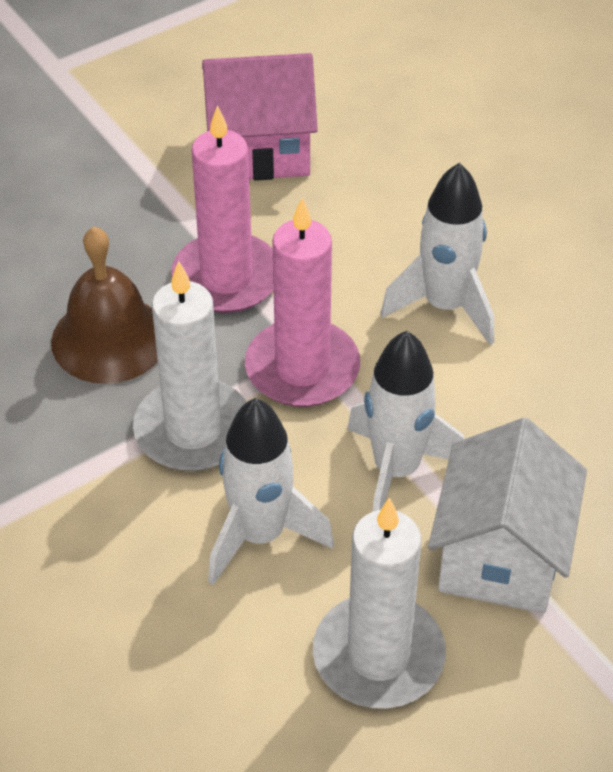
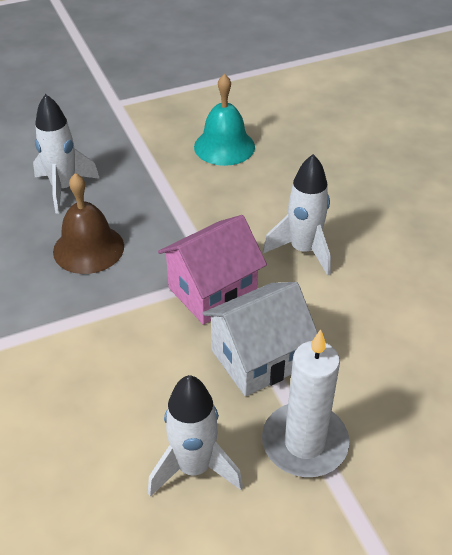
pink candle: [171,105,274,313] [245,198,360,407] = 2 -> none = 0
turquoise bell: none = 0 -> [194,74,255,166] = 1
white candle: [133,261,246,471] [313,497,446,709] = 2 -> [262,329,350,477] = 1

